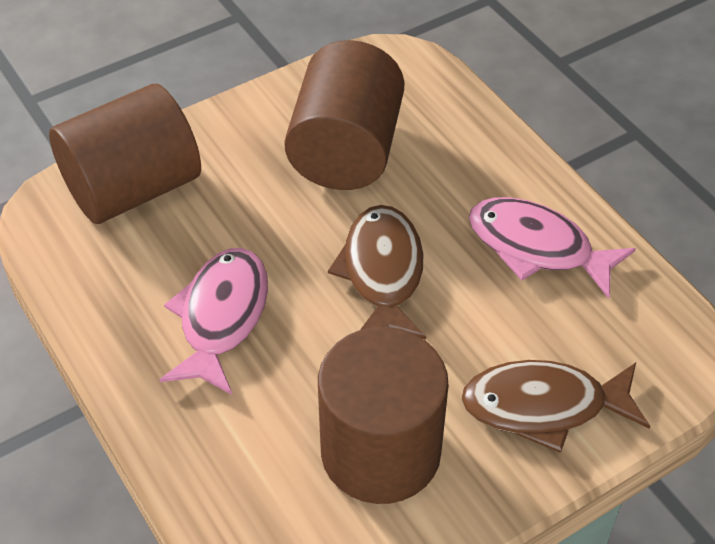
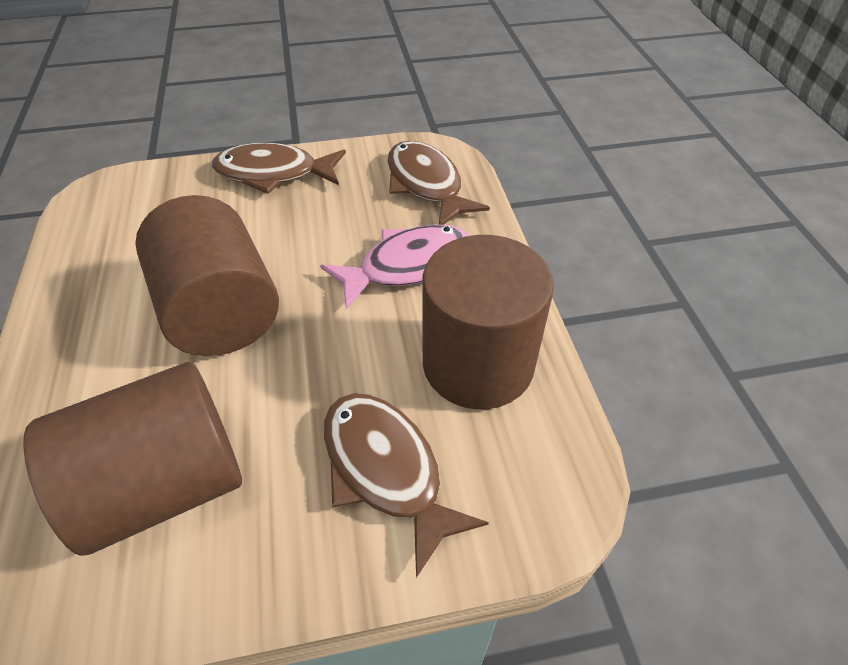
brown fish: [328,205,426,339] [461,360,650,453] = 2 -> [212,143,346,194] [324,394,489,578] [387,141,490,225] = 3
pink fish: [159,248,268,395] [469,197,636,299] = 2 -> [320,225,470,310] = 1

